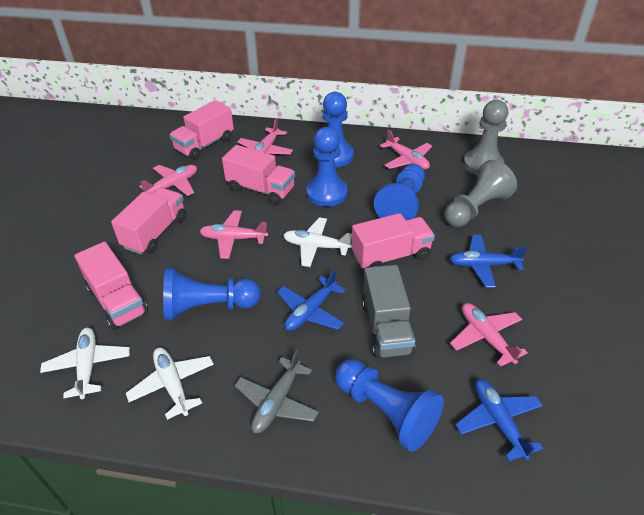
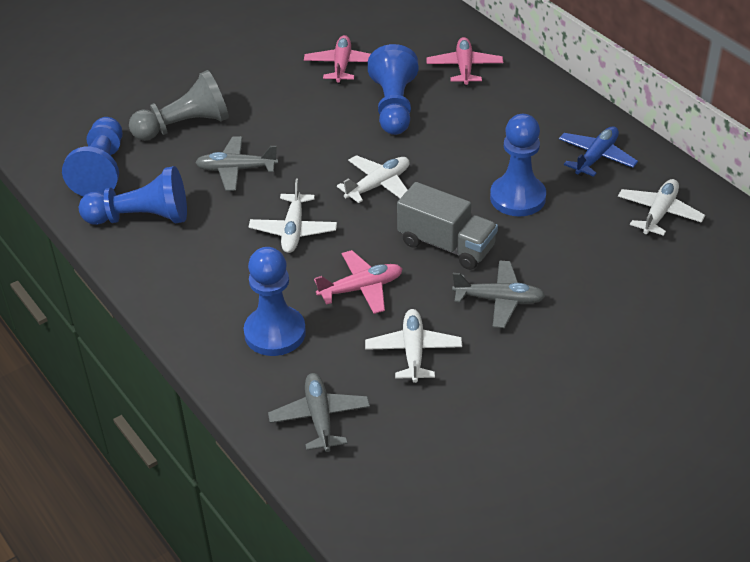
blue plane: [277,270,346,331] [450,235,527,288] [455,379,543,461] = 3 -> [559,126,638,177] = 1
grey pawn: [444,160,517,227] [463,100,508,175] = 2 -> [129,70,229,141] = 1
grey plane: [235,350,319,433] = 1 -> [195,136,278,191] [268,373,370,452] [452,260,546,328] = 3
pink plane: [139,165,197,196] [200,210,268,259] [237,118,293,155] [380,129,432,170] [450,303,528,367] = 5 -> [304,35,371,84] [314,250,402,314] [426,37,503,86] = 3
pink truck: [74,242,148,330] [111,188,186,254] [169,100,234,160] [222,145,295,204] [351,213,435,268] = 5 -> none = 0
white plane: [40,328,130,399] [126,348,214,420] [283,218,352,267] = 3 -> [249,178,337,253] [337,155,410,203] [365,309,462,383] [618,179,705,236] = 4

